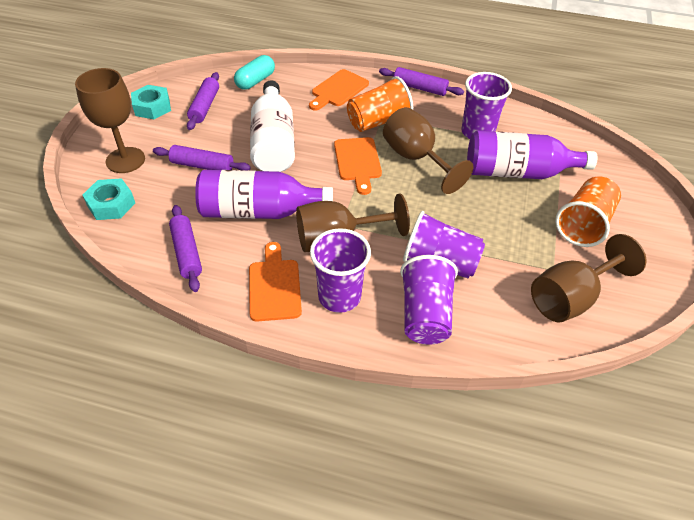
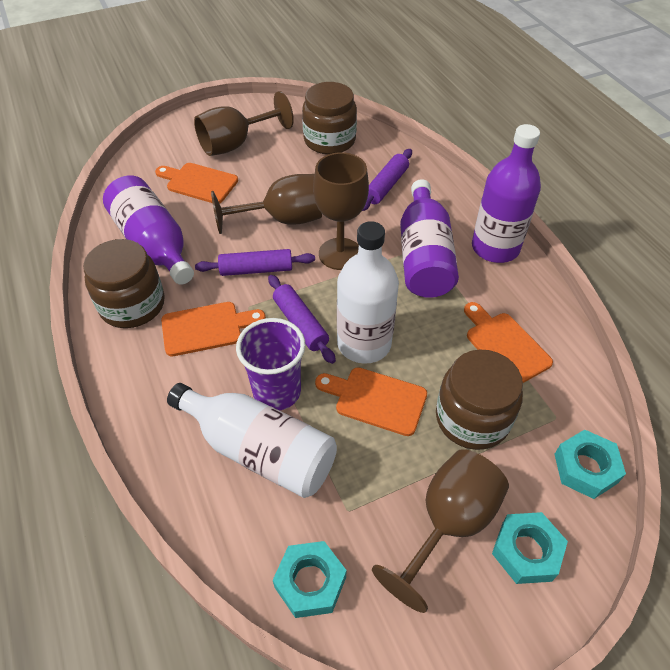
brown jar: none = 0 -> [83,239,165,328] [302,82,357,154] [436,349,523,450] = 3
orange cup: [347,76,413,132] [555,177,621,247] = 2 -> none = 0
orange cutting board: [249,242,302,322] [309,69,369,111] [334,137,382,195] = 3 -> [155,163,238,203] [161,302,266,356] [315,367,427,436] [464,302,553,383] = 4
purple bottle: [195,170,333,219] [467,131,597,179] = 2 -> [103,175,194,285] [400,179,459,298] [472,124,541,263] = 3
purple cup: [310,228,371,313] [400,255,458,345] [403,211,485,278] [461,72,512,139] = 4 -> [236,318,306,410] = 1
purple rolling pin: [153,145,251,170] [169,205,202,292] [187,72,219,130] [379,67,464,96] = 4 -> [195,249,315,276] [268,275,336,364] [362,149,412,211] = 3
turquoise capsule: [234,55,275,90] = 1 -> none = 0
turquoise nut: [82,178,135,220] [131,85,171,119] = 2 -> [273,541,347,618] [492,512,568,584] [554,430,626,499] = 3
white bottle: [250,80,295,172] = 1 -> [167,383,337,498] [337,221,399,364] = 2

